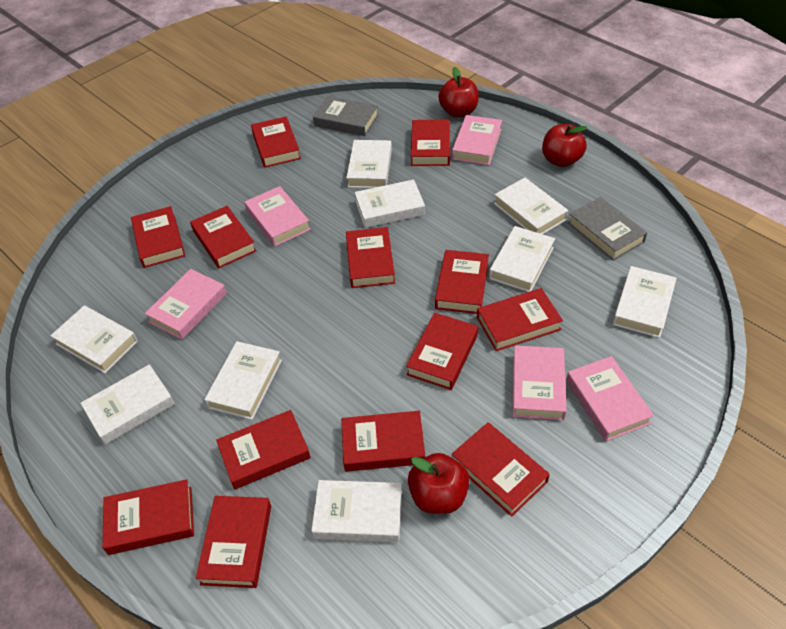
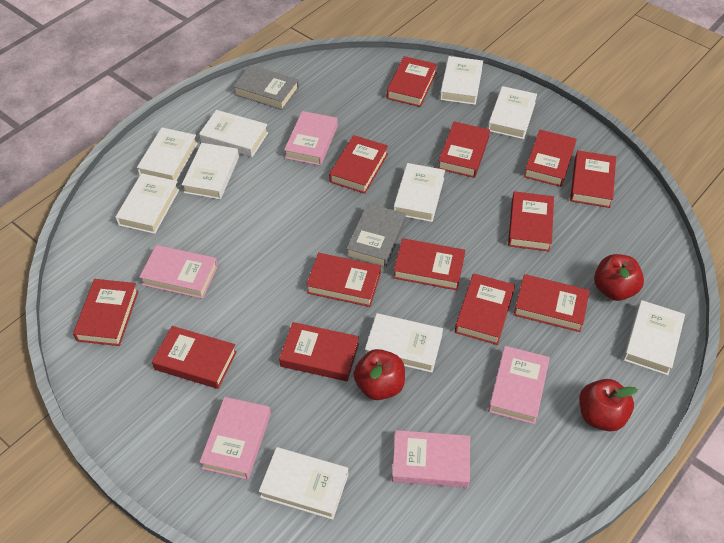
white book: [50,305,138,373] [80,364,175,445] [204,341,282,420] [311,480,402,542] [346,140,392,188] [355,179,425,228] [489,226,555,292] [494,178,568,234] [613,266,677,338] = 9 -> [115,173,179,234] [137,127,198,181] [182,143,239,199] [199,110,268,157] [259,447,348,520] [365,313,443,373] [393,163,445,222] [440,56,483,105] [488,86,537,139] [623,300,685,375] = 10

